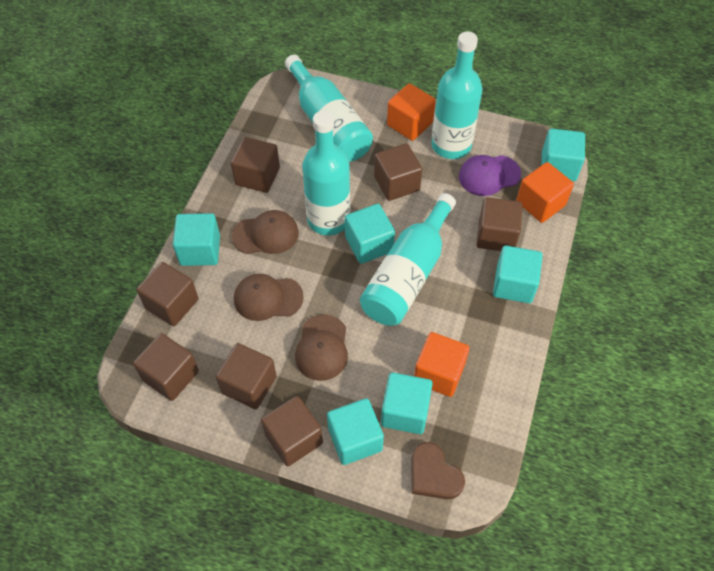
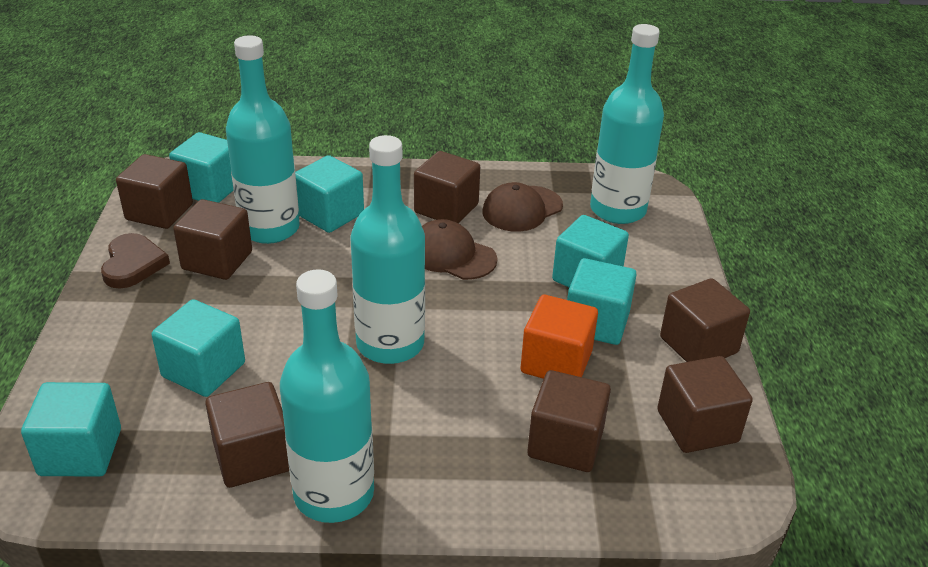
brown cap: [232,210,299,254] [234,274,304,321] [295,315,348,381] = 3 -> [422,219,498,280] [482,182,563,232] = 2
orange cube: [387,83,436,141] [414,332,469,397] [516,162,574,223] = 3 -> [521,295,598,379] = 1
purple cap: [459,155,521,196] = 1 -> none = 0

